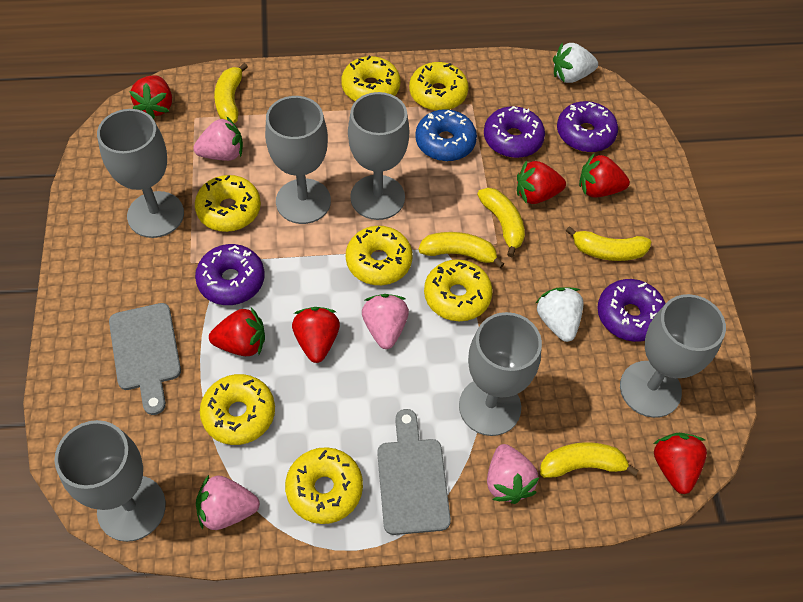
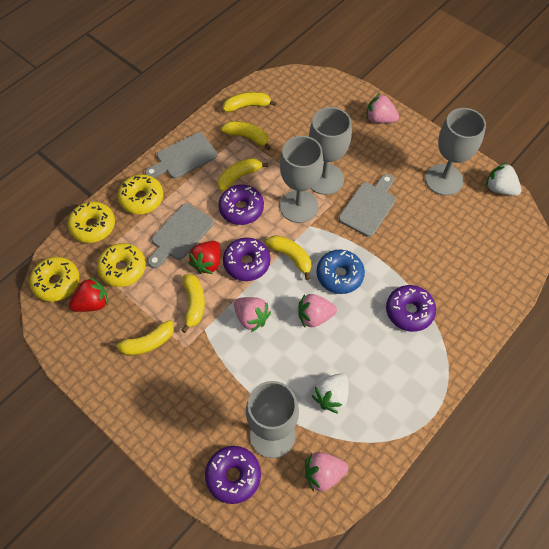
grey cutting board: [109,303,181,415] [377,409,451,535] = 2 -> [145,132,217,179] [147,203,214,268] [339,174,396,237] = 3
grey goblet: [54,420,166,542] [97,109,184,238] [265,96,331,224] [348,92,409,220] [459,312,542,436] [620,294,726,418] = 6 -> [246,381,299,458] [280,136,324,223] [309,107,352,195] [425,108,486,196] = 4
red strawberry: [129,75,172,119] [209,307,265,356] [292,307,340,363] [517,160,566,204] [579,154,630,198] [653,433,707,494] = 6 -> [69,277,108,312] [188,241,221,274] = 2
yellow banana: [214,63,248,123] [418,232,504,268] [477,188,525,257] [540,442,639,478] [566,226,651,261] = 5 -> [110,320,174,356] [181,274,205,333] [218,158,268,191] [221,121,271,150] [223,92,277,112] [266,235,311,280] = 6
yellow donut: [195,175,261,232] [200,374,275,445] [285,447,363,524] [341,56,400,101] [346,226,413,285] [409,62,469,111] [424,259,493,321] = 7 -> [30,257,79,302] [68,201,115,243] [97,243,146,287] [118,174,163,214] = 4

